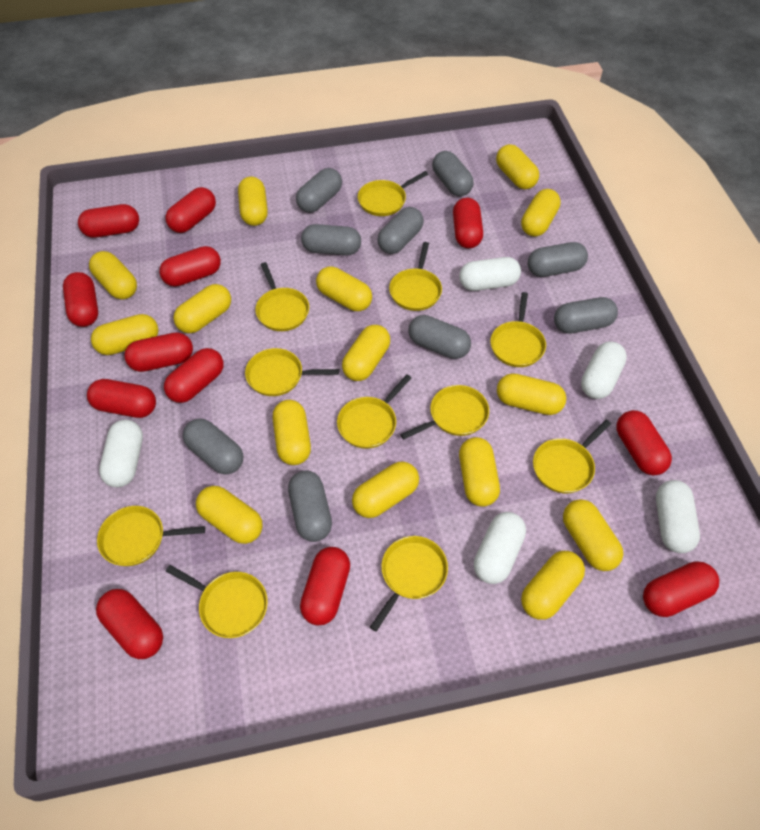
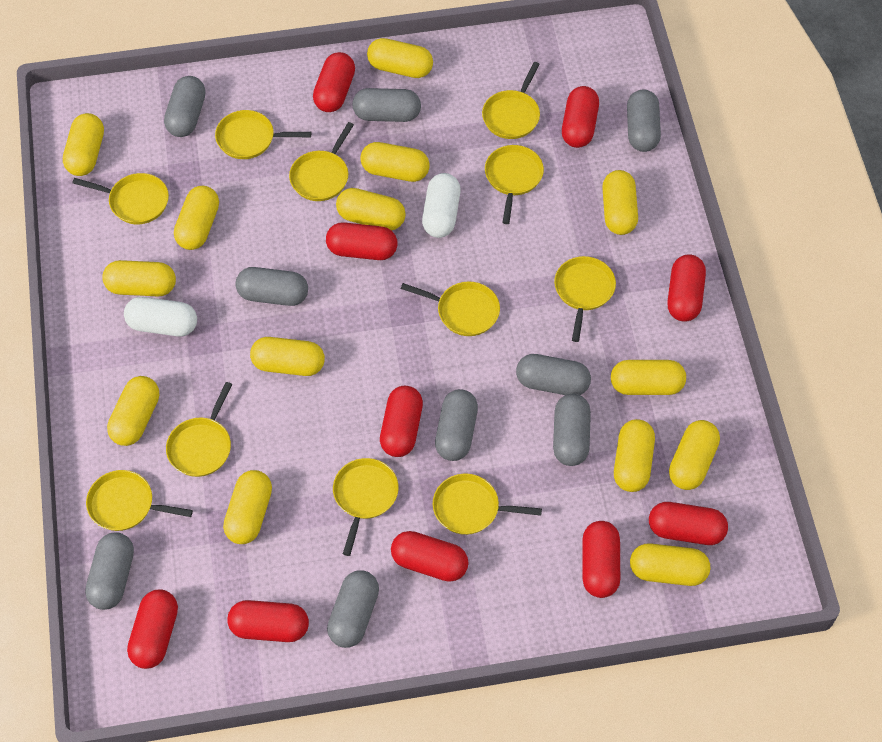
red capsule: [63,272,98,327] [78,204,139,238] [87,379,156,418] [96,589,163,659] [124,332,193,372] [159,246,221,287] [164,348,224,403] [166,187,216,233] [300,547,350,625] [453,198,483,248] [616,410,672,475] [643,561,719,617] = 12 -> [127,589,178,669] [227,600,309,642] [313,52,355,112] [326,222,397,260] [380,386,423,457] [391,531,468,582] [562,86,599,148] [582,521,620,598] [649,502,728,545] [667,254,706,322] = 10
white capsule: [99,420,143,487] [459,257,521,291] [474,512,526,584] [581,342,627,399] [656,480,700,553] = 5 -> [124,297,197,337] [422,173,461,238] = 2
yellow capsule: [89,251,137,299] [91,314,158,355] [173,284,231,333] [196,486,263,544] [238,177,268,226] [273,400,311,465] [316,267,372,311] [342,325,390,381] [352,461,419,518] [459,437,500,506] [496,144,539,189] [497,373,566,415] [521,189,561,237] [521,551,585,620] [563,499,623,571] = 15 -> [63,113,104,176] [102,260,176,296] [107,376,159,446] [174,185,219,250] [223,470,272,544] [250,337,325,376] [336,188,406,230] [360,142,430,182] [367,38,433,78] [602,170,638,235] [611,360,686,395] [614,419,655,492] [630,543,710,586] [669,420,720,490] = 14

